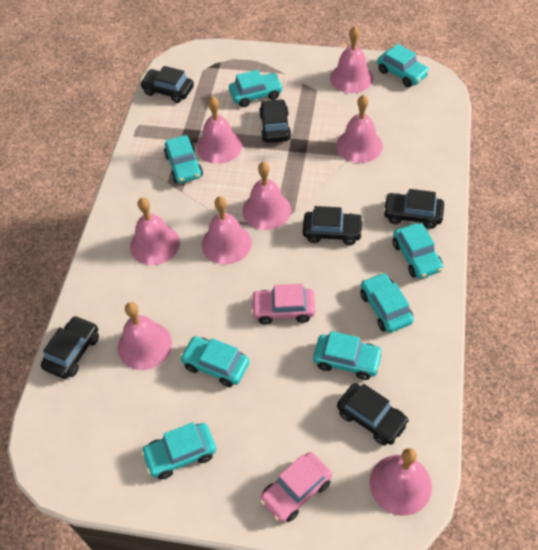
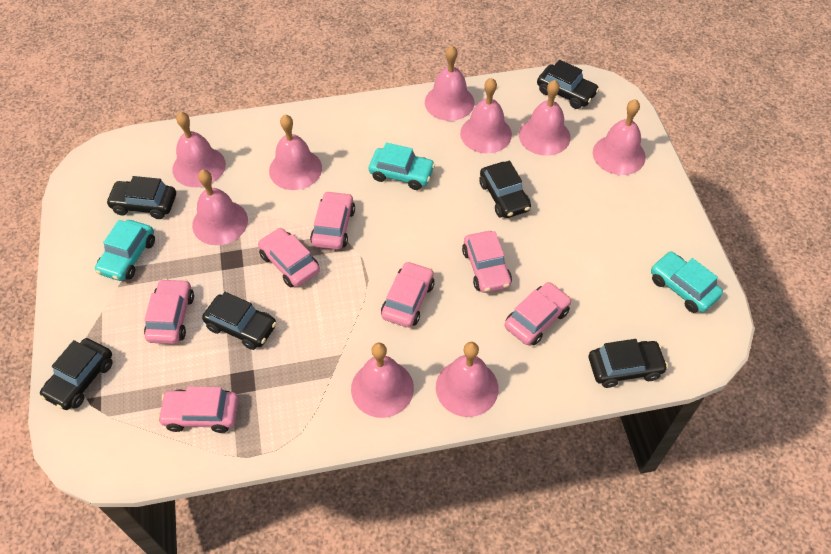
pink bell: [118,302,172,370] [130,198,180,265] [197,96,242,164] [202,196,252,264] [242,162,291,230] [330,26,373,93] [336,95,383,163] [369,448,432,516] = 8 -> [172,112,226,187] [192,170,248,245] [269,114,322,190] [351,342,414,418] [425,46,475,121] [436,342,499,417] [460,78,512,153] [519,80,571,156] [593,99,646,175] = 9
pink car: [251,284,315,324] [260,452,332,522] = 2 -> [144,279,194,344] [158,386,239,433] [258,228,320,287] [310,191,355,250] [381,261,434,327] [462,231,512,293] [505,282,571,345] = 7
turquoise car: [141,422,216,479] [164,135,203,183] [180,336,250,387] [229,70,283,107] [313,331,383,380] [360,273,414,333] [377,44,430,87] [393,223,443,279] = 8 -> [95,220,155,281] [369,143,435,190] [651,251,723,313] = 3

